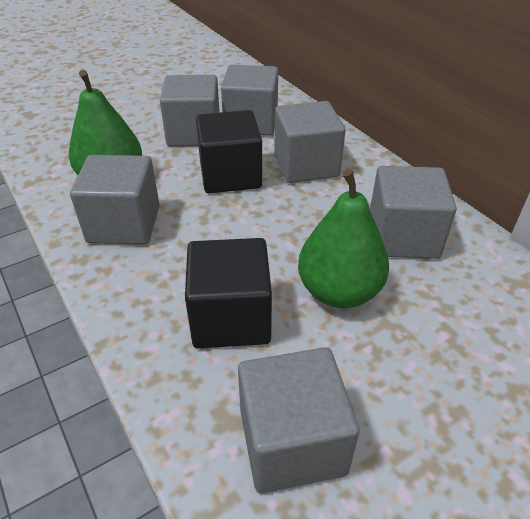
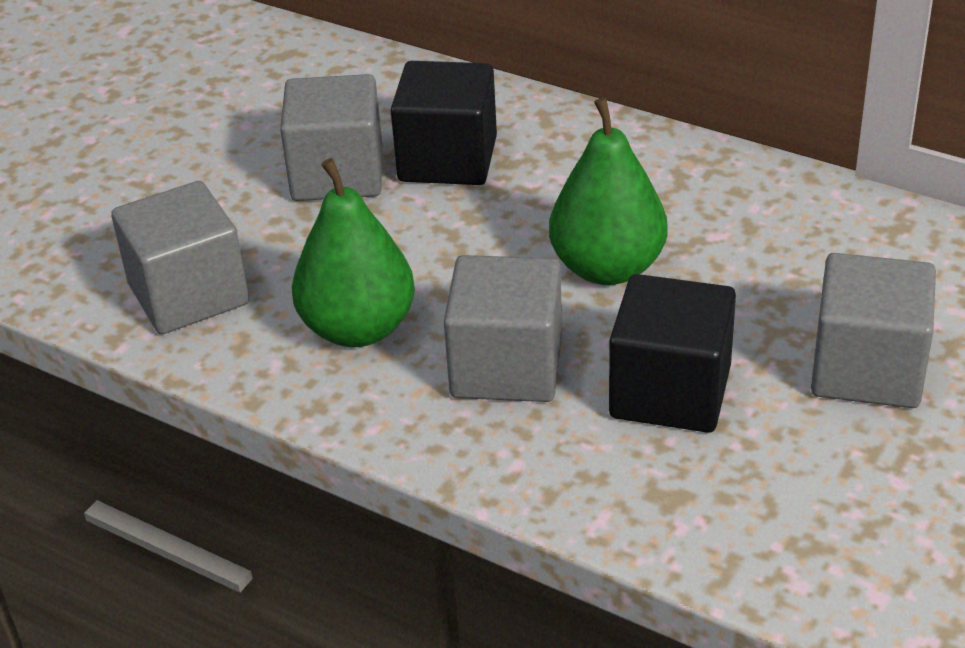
grey cube: [70,155,160,244] [160,75,220,147] [221,65,278,136] [238,347,360,494] [274,101,346,183] [370,166,457,259] = 6 -> [111,181,249,334] [280,74,382,201] [444,255,562,402] [811,253,936,408] = 4

